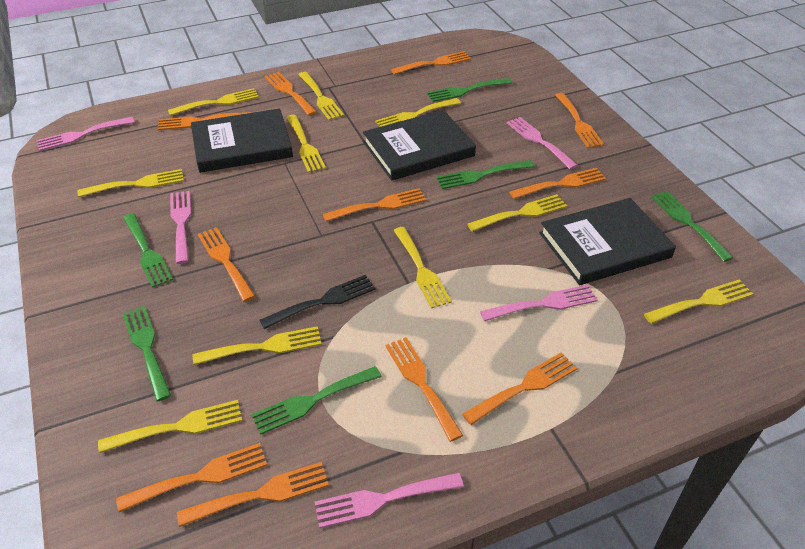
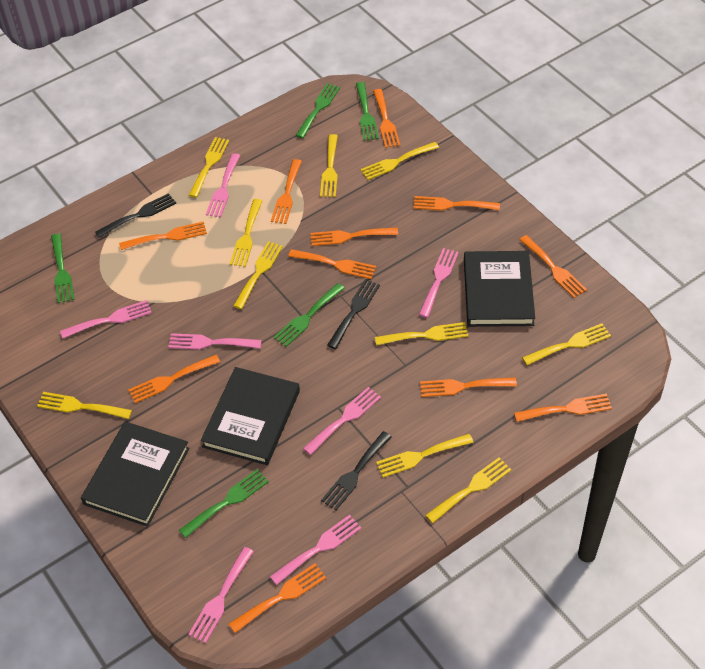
black fork: [260,275,376,329] = 1 -> [95,193,176,238] [321,431,392,510] [327,279,380,349] = 3
green fork: [122,306,171,401] [123,213,173,288] [251,366,382,435] [427,78,512,102] [436,160,535,189] [651,191,733,262] = 6 -> [51,234,75,303] [179,469,269,538] [274,283,345,347] [295,83,340,138] [356,82,379,141] = 5
pink fork: [36,117,135,151] [170,191,191,264] [315,473,464,528] [480,285,598,321] [507,117,578,169] = 5 -> [60,300,152,338] [168,333,262,350] [188,547,254,643] [206,153,240,217] [270,515,362,585] [303,387,381,455] [419,248,459,318] = 7

